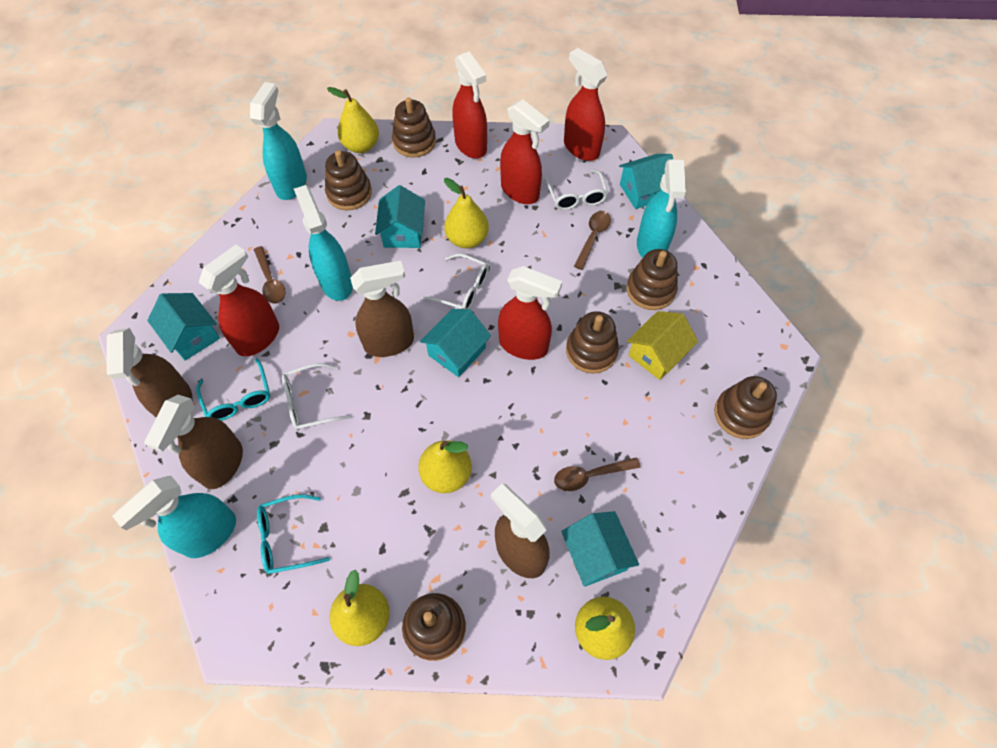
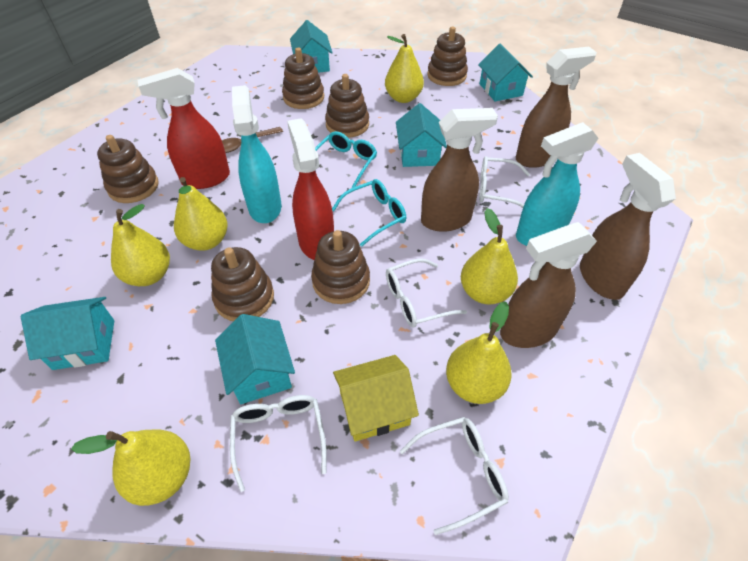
brown spoon: [254,246,286,304] [554,457,640,491] [574,211,611,270] = 3 -> [222,127,283,153] = 1
red spray bottle: [199,245,279,356] [452,51,487,159] [498,266,562,360] [500,99,550,204] [564,48,608,161] = 5 -> [138,68,230,189] [287,118,334,260] = 2
turquoise spray bottle: [113,476,236,558] [250,82,307,200] [294,185,353,301] [637,160,686,258] = 4 -> [232,85,281,223] [516,122,599,246] = 2
white glasses: [282,363,351,431] [422,254,489,309] [545,170,608,210] = 3 -> [230,395,327,492] [386,258,467,328] [400,417,509,535] [479,156,530,208] = 4
yellow pear: [327,87,379,153] [329,570,390,646] [418,440,472,493] [444,178,489,248] [575,597,635,660] = 5 -> [71,429,191,506] [111,204,170,286] [174,177,228,251] [385,34,424,103] [446,302,512,404] [461,208,518,305] = 6

